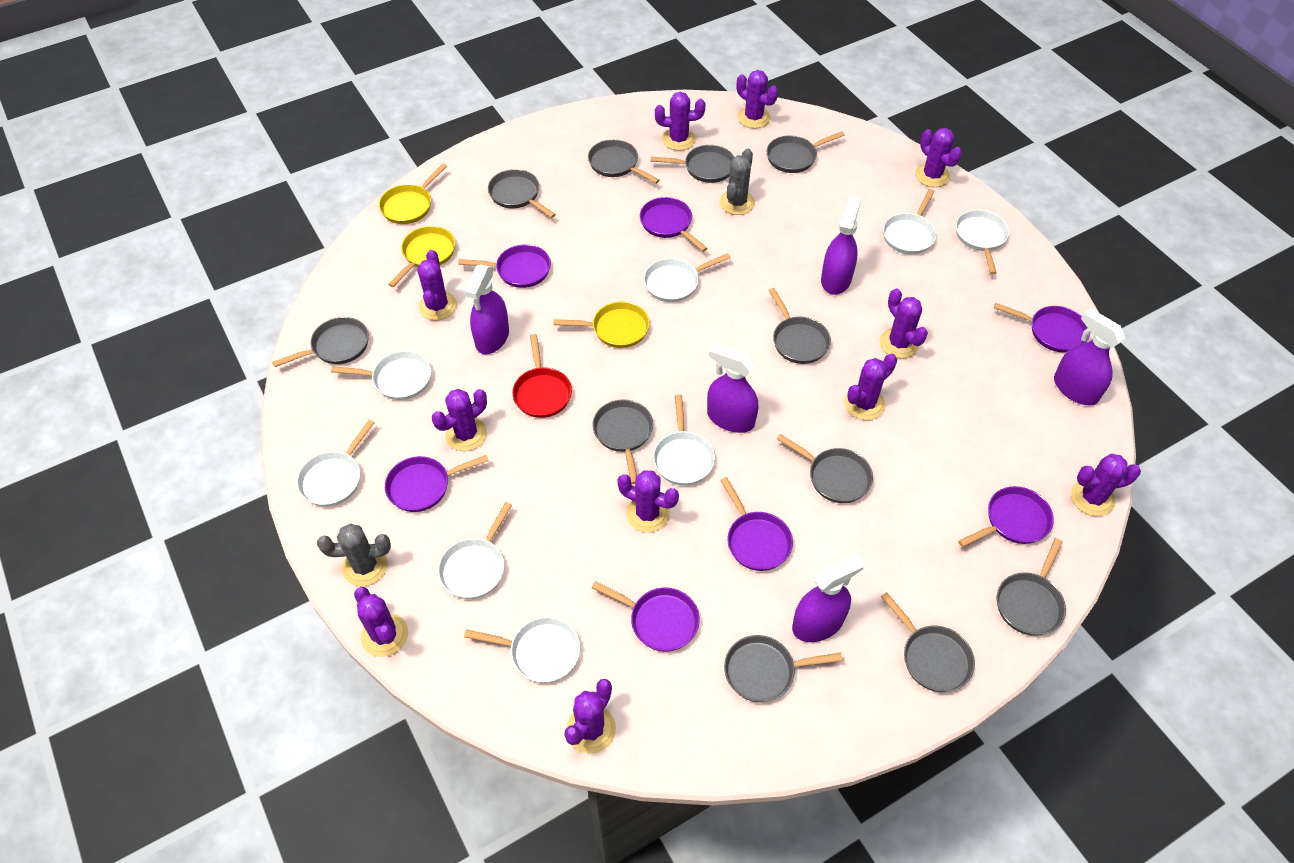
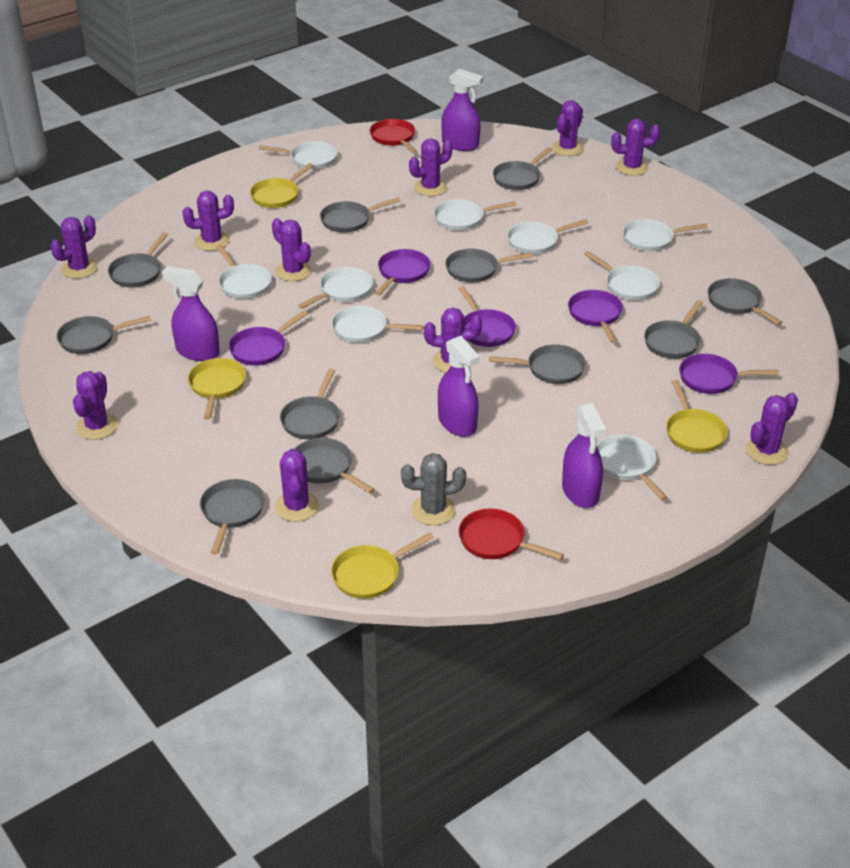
grey cactus: [317,523,391,586] [719,149,755,215] = 2 -> [401,453,466,525] = 1
purple cactus: [354,587,408,657] [417,250,457,320] [432,389,487,451] [564,679,616,754] [617,470,679,533] [655,92,705,151] [737,70,778,128] [844,354,897,420] [880,288,928,358] [915,128,962,187] [1071,454,1141,516] = 11 -> [50,215,98,279] [73,371,118,440] [182,190,234,251] [272,218,312,281] [275,448,319,522] [409,138,453,196] [424,308,482,373] [552,100,584,156] [611,119,660,176] [746,393,798,465] = 10
purple pan: [385,455,489,512] [458,244,551,288] [592,581,700,652] [640,197,708,252] [720,477,793,571] [958,486,1054,547] [994,303,1090,353] = 7 -> [229,310,308,366] [375,249,430,296] [459,287,516,347] [568,290,623,343] [679,354,779,394] = 5
purple spray bottle: [465,265,509,354] [707,343,758,433] [792,553,865,642] [821,195,861,295] [1054,308,1125,405] = 5 -> [162,266,220,361] [438,336,480,437] [441,69,483,151] [562,403,606,508] = 4
red pan: [512,334,572,418] = 1 -> [370,119,418,154] [458,508,564,560] = 2
white pan: [297,420,375,507] [331,351,431,400] [438,502,512,599] [464,617,580,683] [644,253,730,302] [653,394,715,485] [883,189,937,255] [956,210,1010,274] = 8 -> [216,245,272,299] [259,141,338,169] [298,267,373,309] [331,306,423,343] [434,199,516,231] [507,219,588,254] [584,251,660,300] [596,434,668,500] [623,219,708,251] = 9
yellow pan: [379,163,447,224] [388,226,455,287] [554,301,650,348] = 3 -> [188,358,246,420] [250,163,314,208] [331,533,434,599] [666,380,728,453] = 4

